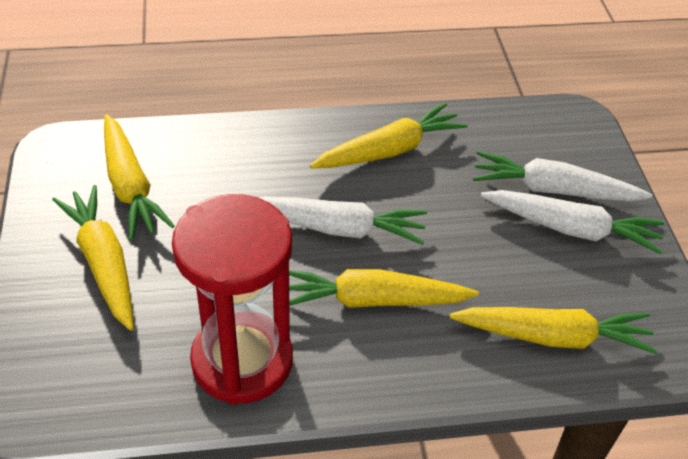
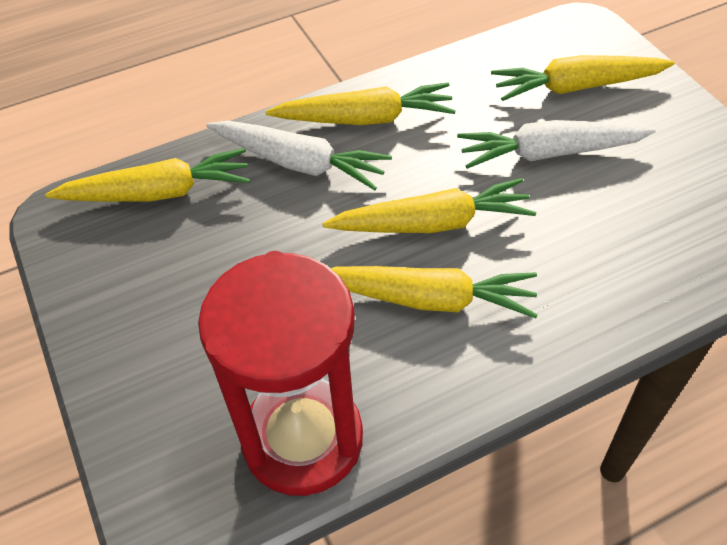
white carrot: [259,196,427,245] [473,151,652,201] [481,190,665,255] = 3 -> [206,121,392,190] [457,120,656,169] = 2

